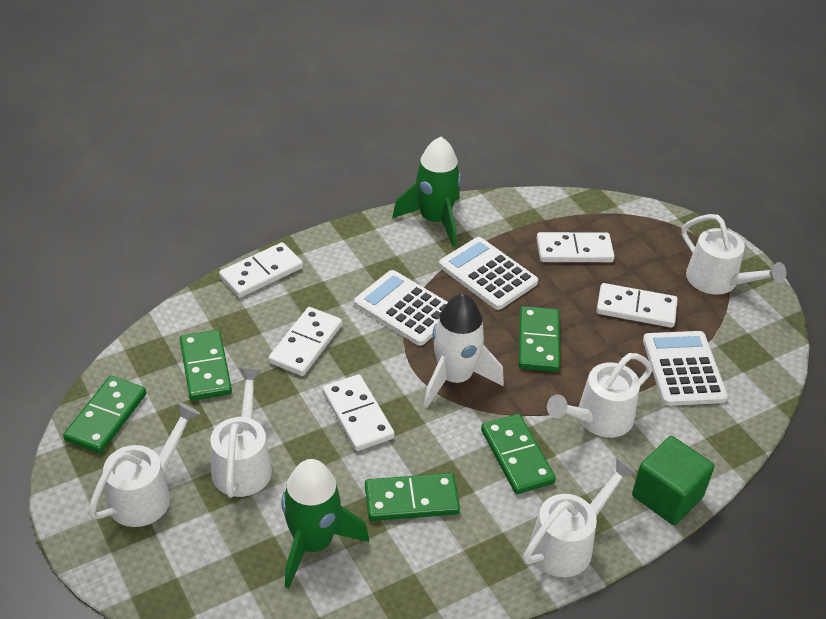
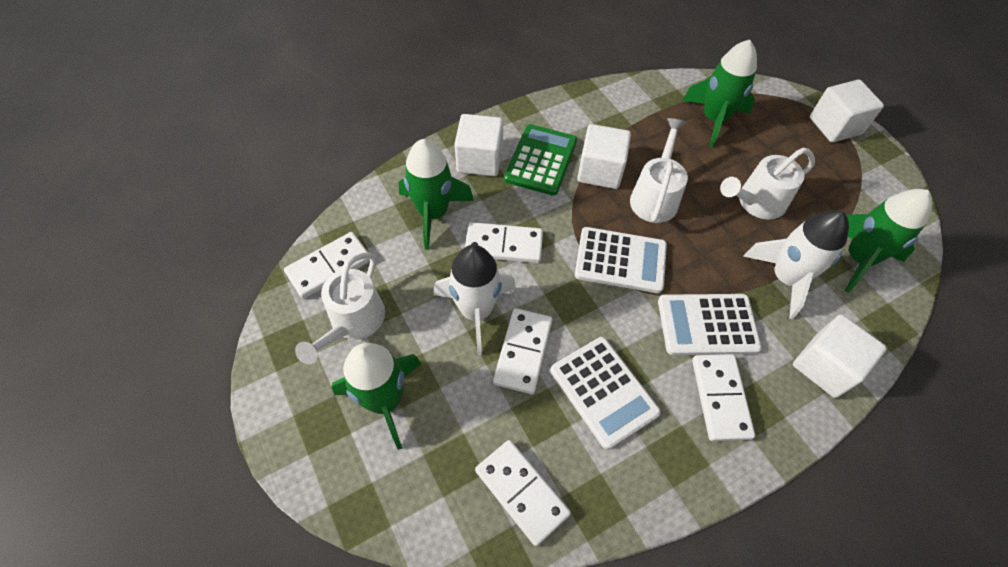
green calculator: none = 0 -> [504,124,577,196] = 1
green cube: [632,436,714,525] = 1 -> none = 0
green domino: [63,376,146,453] [180,330,232,401] [365,473,460,521] [481,414,556,494] [519,306,560,372] = 5 -> none = 0
green rocket: [281,459,369,588] [392,137,461,247] = 2 -> [331,343,421,450] [398,139,474,250] [682,40,757,148] [845,189,933,292] = 4
white cube: none = 0 -> [455,114,503,176] [577,124,631,189] [793,315,887,398] [810,79,884,143] = 4
white rocket: [424,293,504,408] = 1 -> [433,245,516,355] [743,210,849,319] = 2
white watering can: [88,403,200,527] [210,368,272,498] [523,458,636,577] [547,353,653,437] [681,214,787,295] = 5 -> [295,252,385,364] [630,118,688,223] [720,148,815,220] = 3

